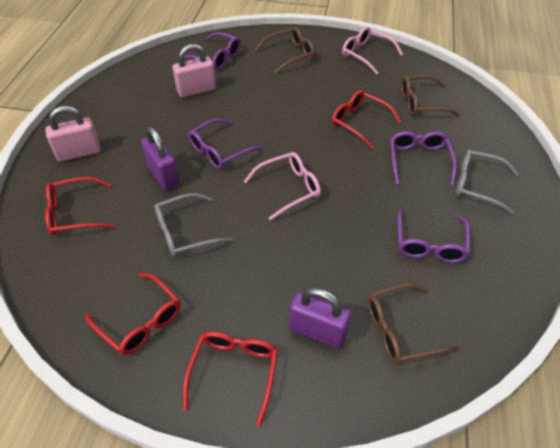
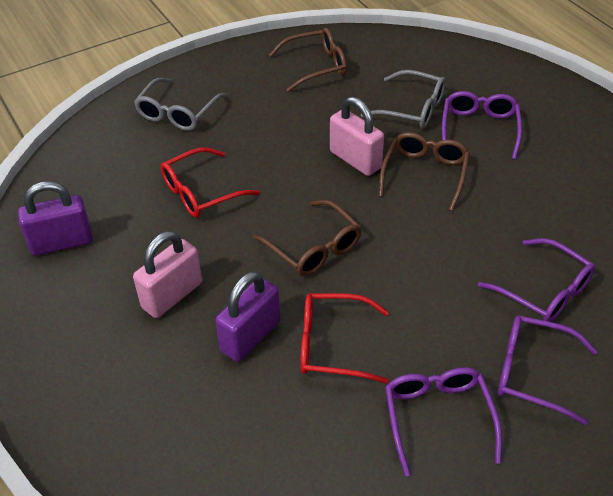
pink glasses: [244,152,321,220] [342,26,403,75] = 2 -> none = 0
red glasses: [45,177,114,235] [85,273,181,355] [183,331,278,426] [332,90,401,149] = 4 -> [161,147,260,218] [300,293,389,384] = 2

